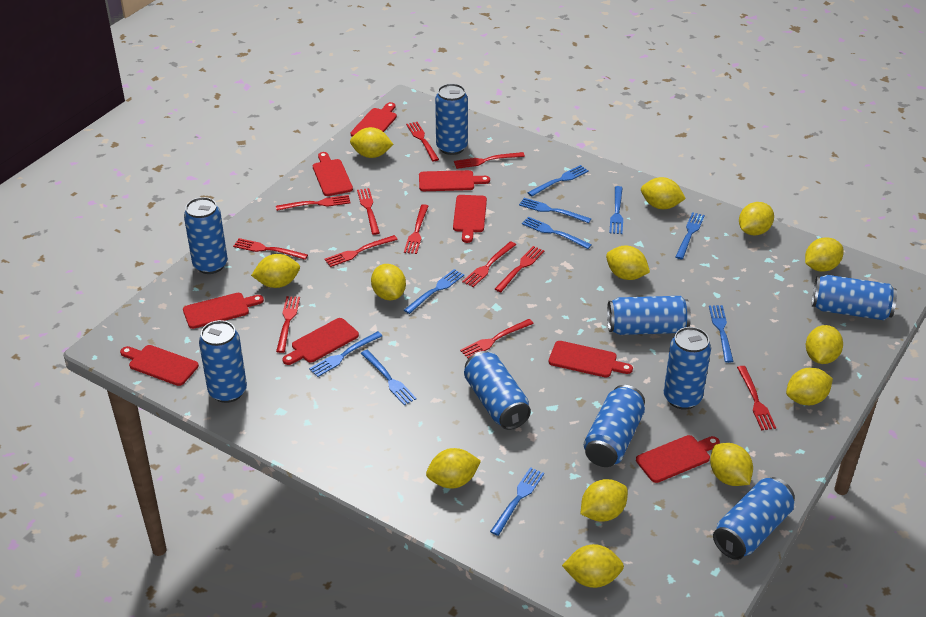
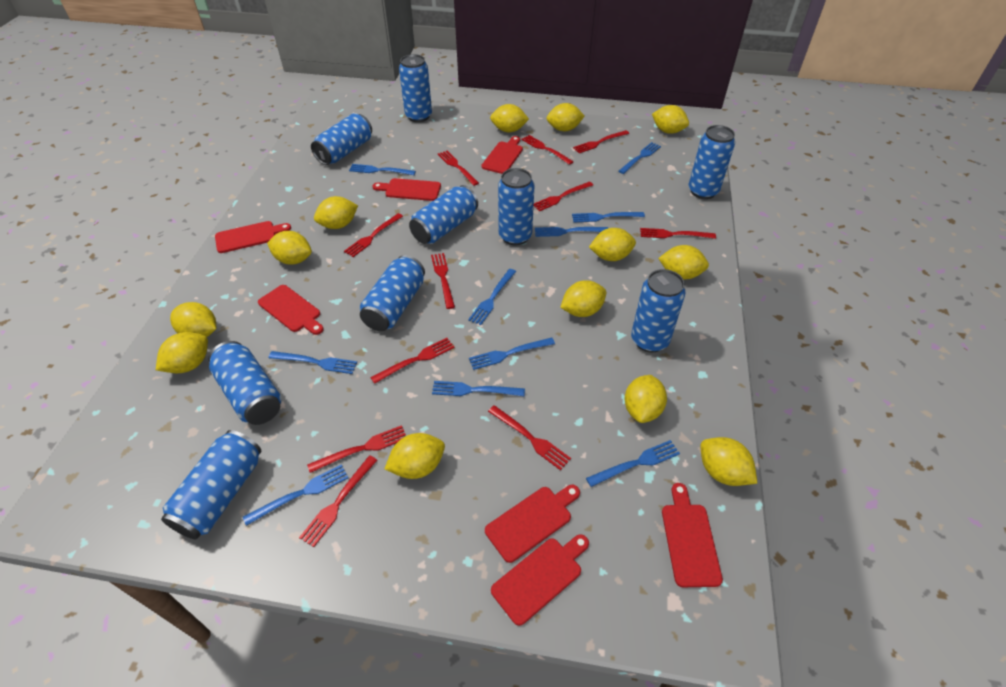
red cutting board: [120,345,199,386] [183,293,264,329] [282,318,359,365] [313,152,353,196] [351,102,397,137] [419,170,490,191] [453,195,487,243] [549,341,633,377] [636,435,720,483] = 9 -> [215,221,291,253] [258,285,324,335] [373,178,441,201] [481,136,523,174] [485,485,580,563] [491,534,589,626] [662,483,723,587] = 7
red fork: [233,238,308,260] [276,195,351,211] [276,296,300,353] [324,235,398,267] [357,188,380,235] [404,204,428,254] [406,122,439,161] [454,152,525,169] [460,319,534,359] [462,241,516,287] [495,246,544,292] [737,366,776,430] = 12 -> [299,455,377,547] [307,425,406,473] [344,213,403,257] [370,338,455,384] [431,253,455,309] [438,151,479,186] [488,405,571,471] [521,135,574,165] [534,181,593,211] [573,130,629,153] [640,228,716,239] = 11

